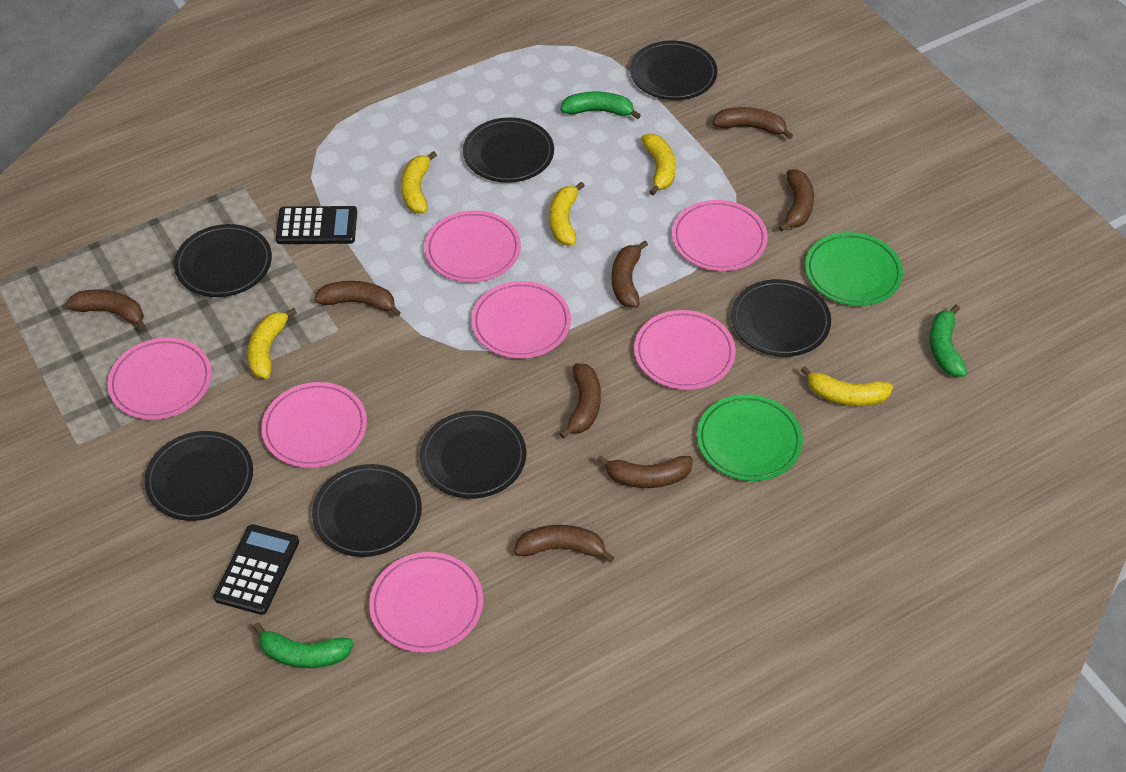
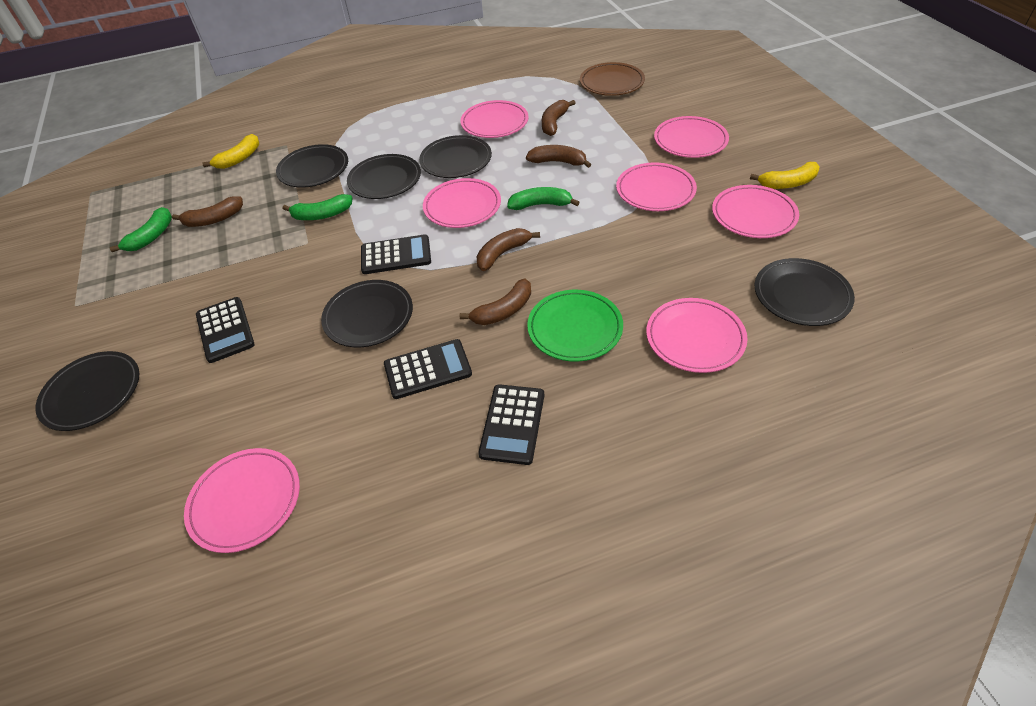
black calculator: [214,524,299,615] [276,206,357,244] = 2 -> [196,297,255,363] [361,234,431,274] [384,339,472,399] [478,384,544,465] = 4
black plate: [144,431,253,521] [174,224,272,297] [312,464,422,557] [420,411,526,499] [463,117,554,183] [630,41,717,100] [731,279,831,357] = 7 -> [35,351,139,431] [276,144,348,188] [321,280,413,348] [347,154,421,199] [419,135,492,178] [755,258,855,326] = 6
brown banana: [66,289,146,331] [314,281,401,317] [514,525,614,563] [560,363,601,439] [597,455,693,488] [612,240,648,308] [713,107,793,139] [779,169,814,232] = 8 -> [172,196,243,227] [460,279,531,325] [476,228,540,271] [526,145,592,168] [542,100,576,136] = 5
brown plate: none = 0 -> [580,62,645,96] = 1
green plate: [697,394,803,481] [805,232,903,306] = 2 -> [527,290,623,362] = 1
yellow banana: [248,308,297,379] [401,151,437,213] [549,182,585,245] [641,133,676,195] [801,366,893,406] = 5 -> [202,134,259,169] [750,162,820,189] = 2

